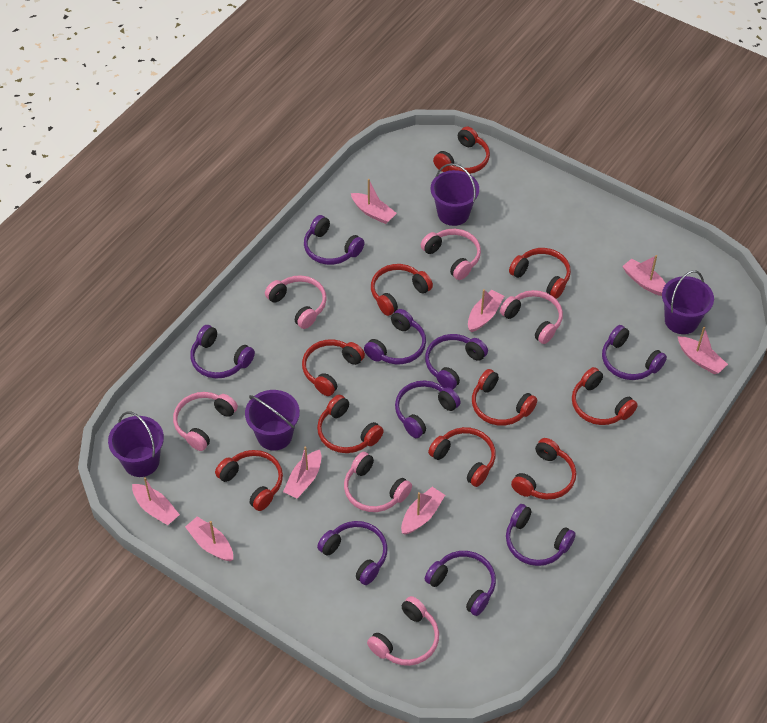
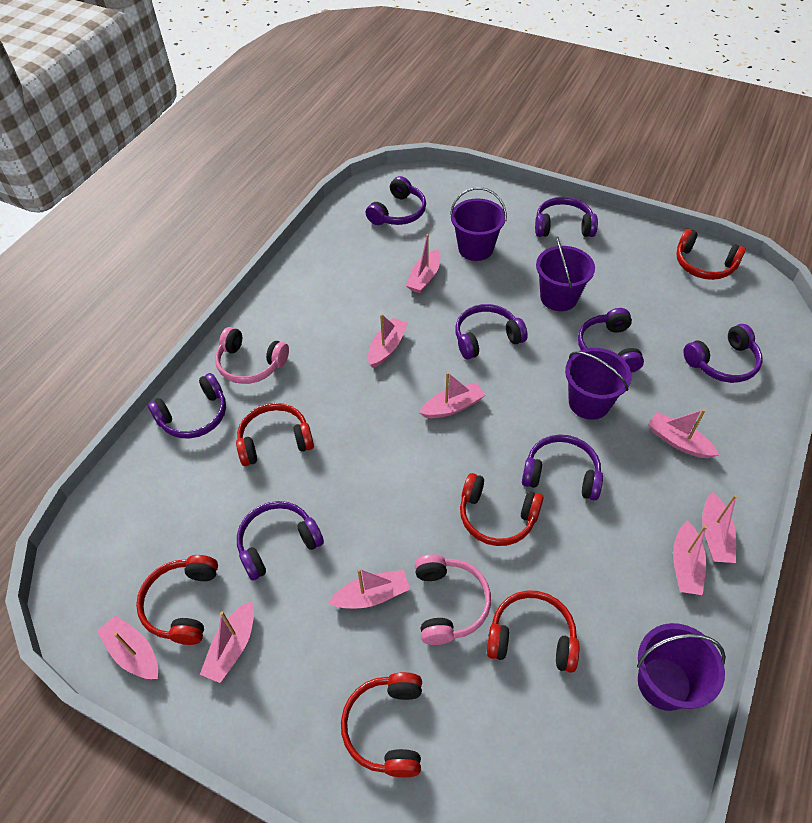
pink boat: [132,477,180,525] [185,516,233,561] [283,447,321,499] [351,179,397,224] [401,487,445,535] [468,289,504,332] [622,255,666,296] [677,327,728,374] = 8 -> [97,615,158,679] [200,601,254,683] [328,569,410,609] [368,314,408,368] [406,234,440,293] [419,372,485,418] [648,409,719,458] [673,521,707,595] [702,492,737,563] = 9
pink headphones: [173,392,238,451] [265,275,327,329] [344,452,412,512] [367,596,439,666] [421,229,481,280] [500,290,563,344] = 6 -> [215,327,289,384] [415,554,491,645] = 2
purple headphones: [190,325,255,379] [304,215,365,265] [317,521,388,585] [364,309,426,364] [395,380,461,438] [425,334,488,389] [425,551,496,616] [506,504,576,566] [602,325,667,380] = 9 -> [148,373,226,439] [237,501,324,581] [366,176,426,225] [455,304,528,359] [522,435,603,501] [535,197,598,237] [578,308,644,373] [683,324,763,383] = 8
red headphones: [215,450,283,511] [302,339,365,396] [317,395,384,453] [371,264,433,316] [428,427,496,487] [433,127,490,174] [472,369,537,426] [509,248,571,299] [511,438,576,500] [572,367,638,425] = 10 -> [136,555,218,645] [236,403,314,466] [341,672,422,777] [460,473,544,546] [487,590,579,673] [676,229,746,280] = 6

